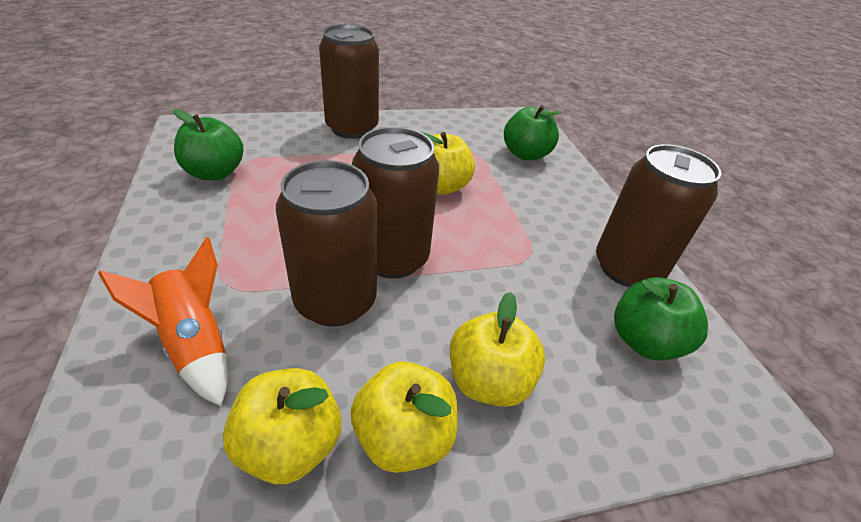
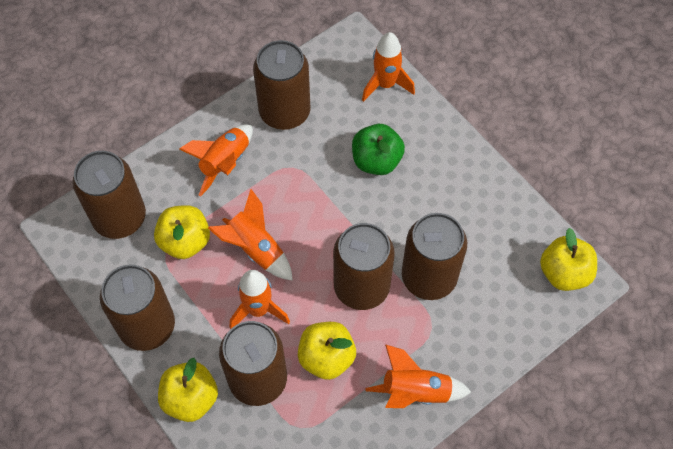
brown can: [276,160,377,327] [319,24,379,139] [352,127,439,279] [596,144,722,287] = 4 -> [73,151,146,239] [100,264,175,351] [219,321,287,406] [253,40,311,130] [333,223,395,310] [402,213,467,300] = 6
green apple: [173,109,244,180] [504,105,562,161] [614,277,708,361] = 3 -> [352,124,405,175] = 1
orange rocket: [98,237,228,406] = 1 -> [179,125,253,197] [208,189,293,281] [230,270,290,329] [362,32,415,102] [365,344,471,408] = 5

